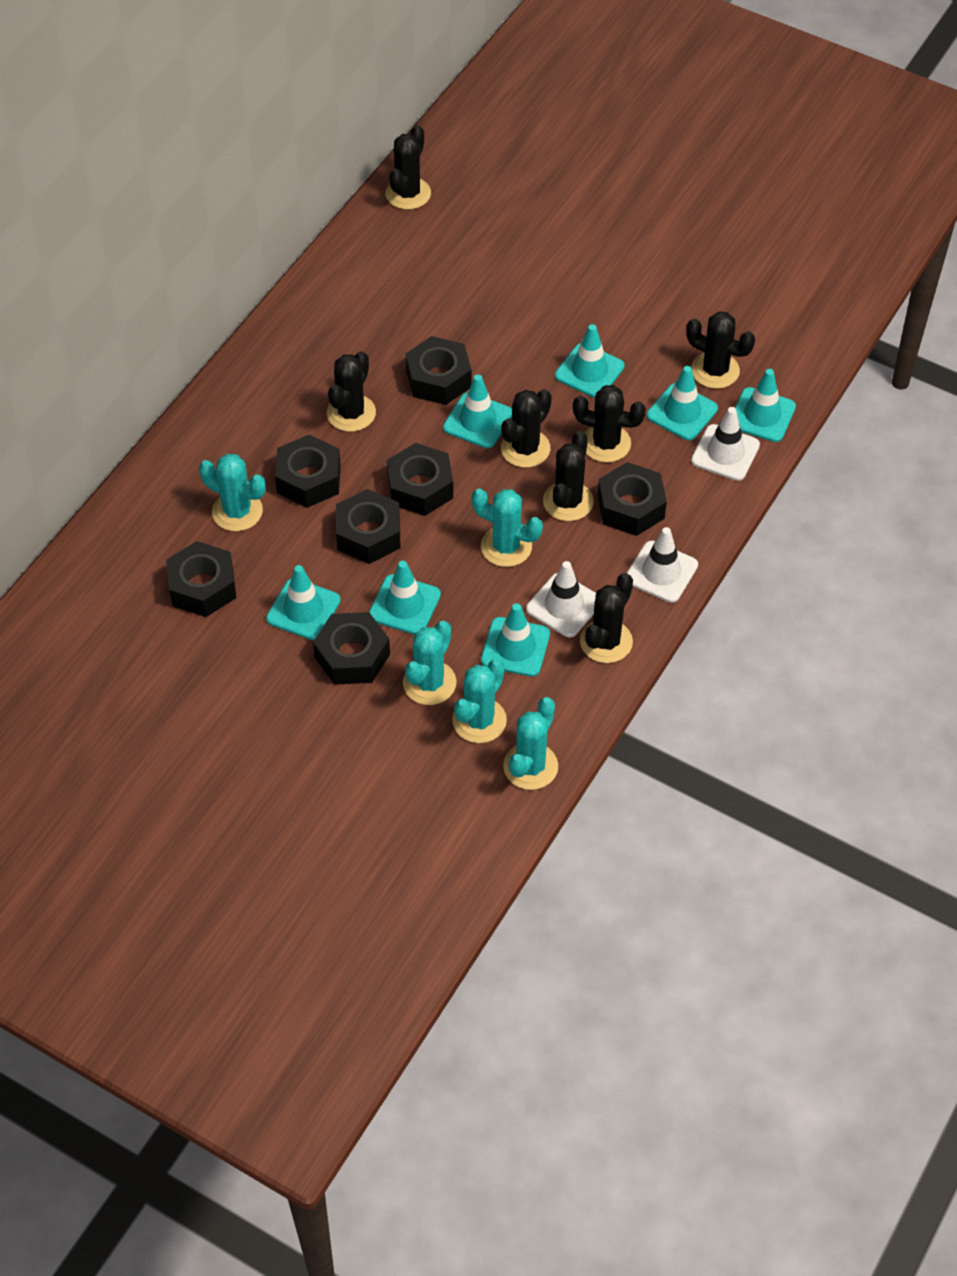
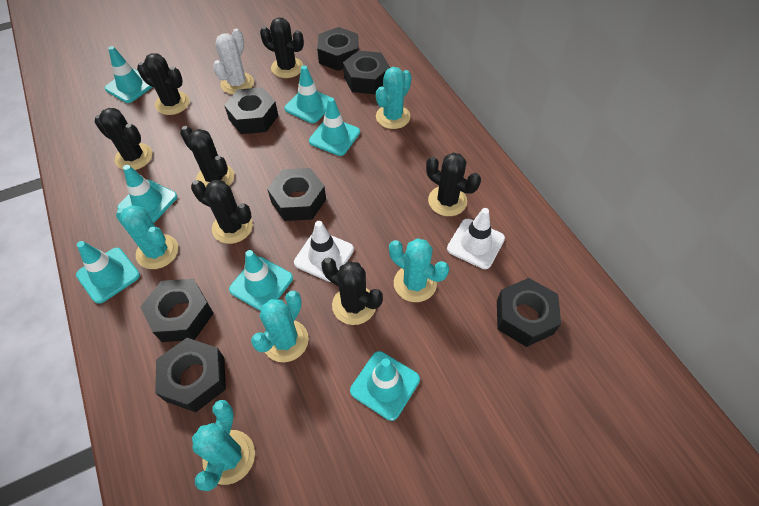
white cactus: none = 0 -> [213,29,254,94] = 1
white traffic cone: [526,561,596,637] [627,527,698,603] [691,407,760,481] = 3 -> [294,221,354,282] [447,208,505,269] = 2

